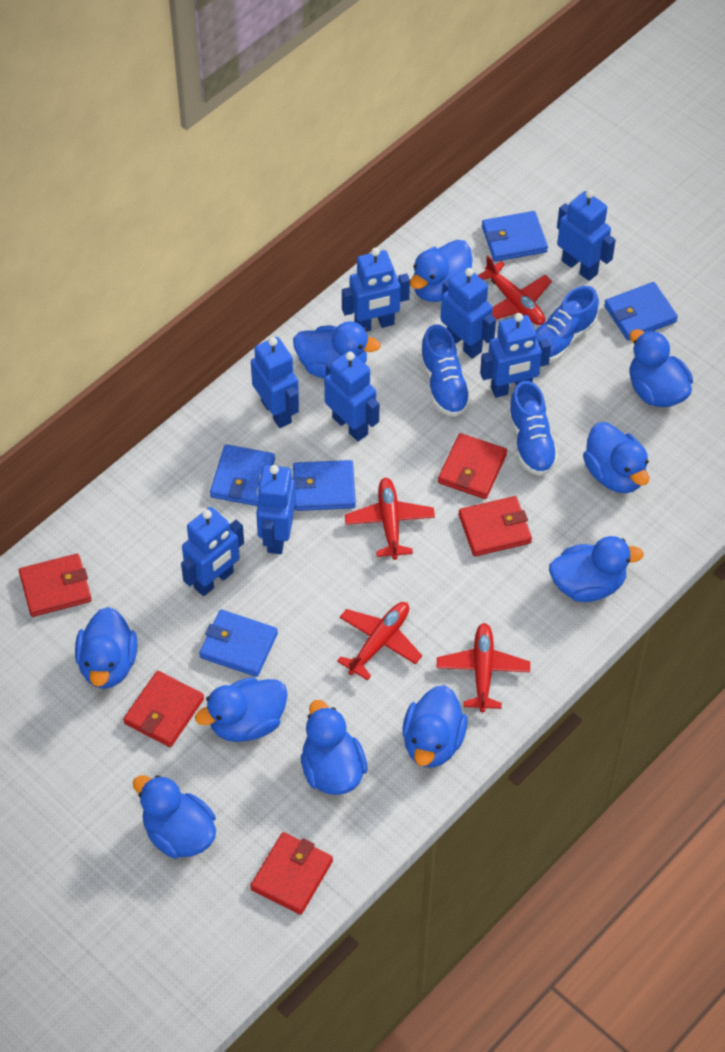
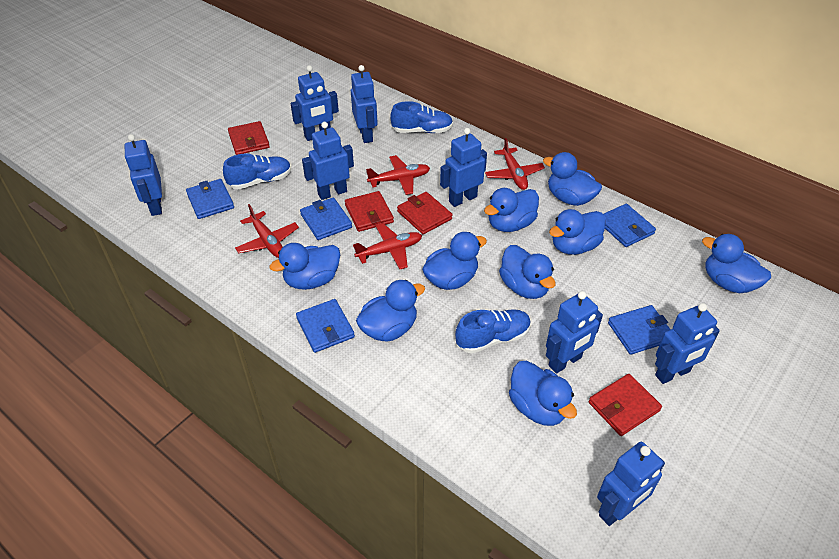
blue duck: [75,607,137,689] [133,775,216,859] [195,677,288,742] [293,321,381,378] [301,700,368,795] [402,685,467,768] [410,240,472,302] [549,536,644,602] [583,422,649,493] [630,329,693,407] = 10 -> [270,243,340,290] [356,280,425,342] [422,232,487,290] [484,188,539,232] [499,245,556,299] [509,361,577,426] [543,152,602,206] [549,209,606,255] [702,234,771,293] = 9
red wallet: [19,554,92,617] [123,671,204,747] [250,832,333,915] [438,433,507,499] [459,496,532,556] = 5 -> [228,121,270,155] [345,191,394,232] [397,192,453,234] [589,374,662,436] = 4

